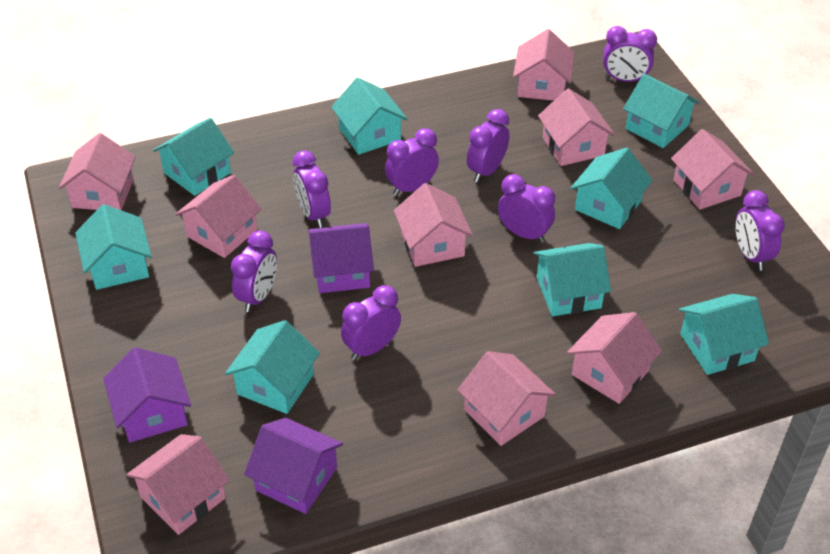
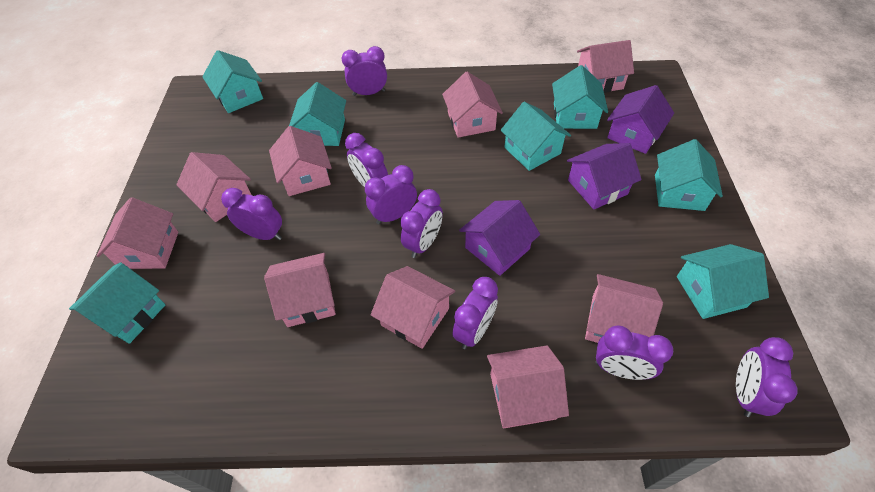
turquoise house: [75,204,152,290] [153,118,234,196] [225,320,320,414] [331,78,407,155] [534,243,611,317] [571,148,653,229] [623,74,700,148] [679,294,769,375] = 8 -> [69,262,166,344] [202,50,263,113] [289,82,346,146] [501,101,571,171] [552,65,608,129] [655,139,723,211] [677,244,769,319] = 7

